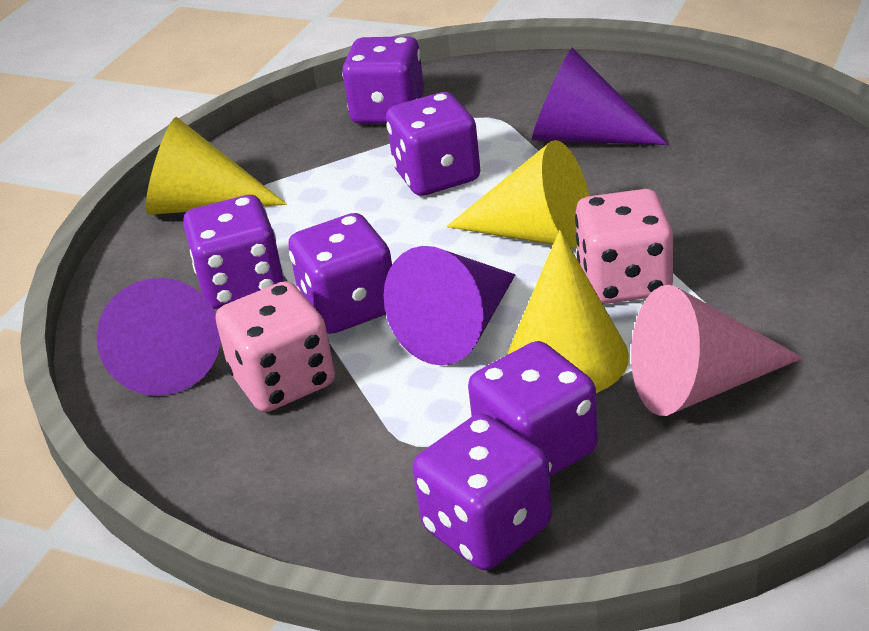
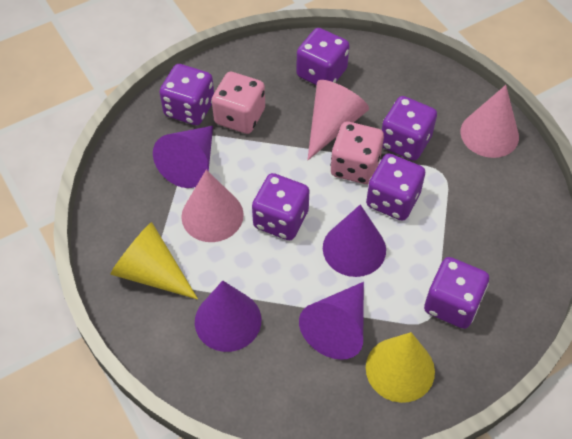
pink cone: [631,285,803,416] = 1 -> [181,170,244,242] [308,80,369,160] [460,85,519,158] = 3
purple cone: [97,278,221,396] [384,246,515,365] [532,47,669,145] = 3 -> [153,126,213,188] [195,281,261,352] [299,282,364,360] [323,204,386,277] = 4
yellow cone: [146,117,287,215] [447,140,589,249] [507,230,629,393] = 3 -> [110,222,198,299] [366,332,435,403] = 2

